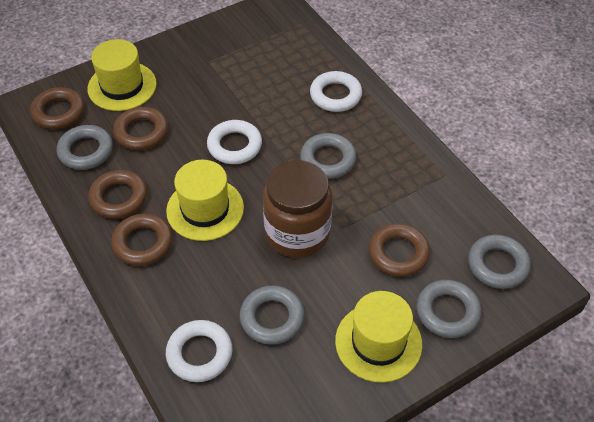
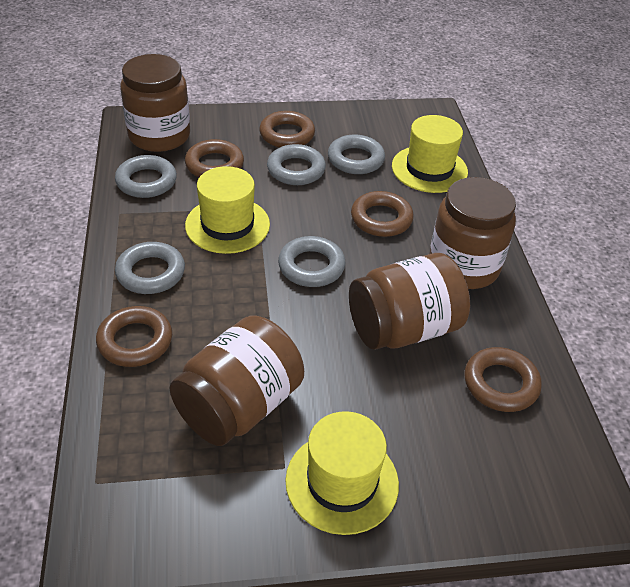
brown jar: [263,160,333,258] = 1 -> [120,54,190,152] [170,315,304,446] [349,253,470,350] [429,177,516,289] = 4
white ring: [166,320,232,382] [207,120,262,164] [310,71,362,112] = 3 -> none = 0

